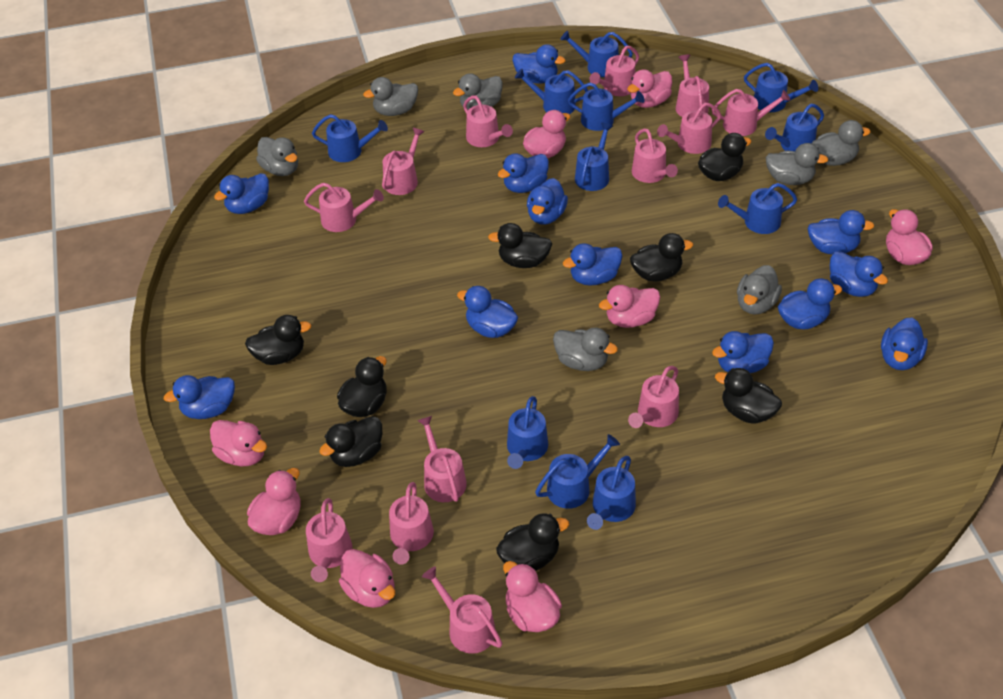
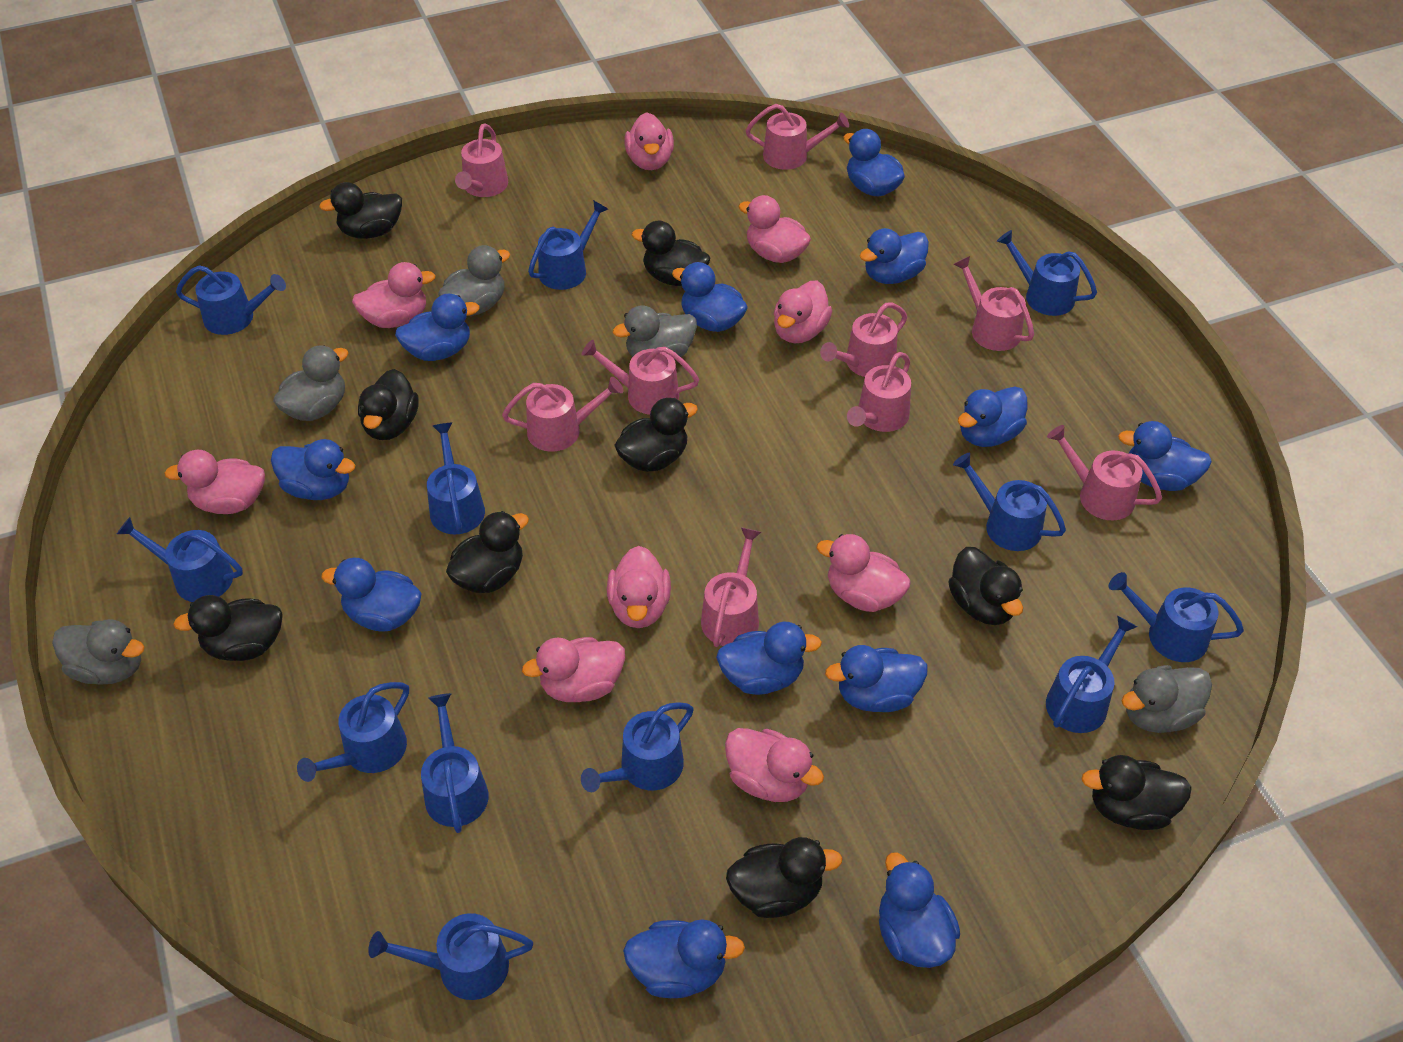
black duck: [245,315,311,365] [319,416,382,467] [337,356,387,417] [488,223,552,268] [496,513,569,571] [630,233,693,281] [698,133,751,181] [715,368,782,424] = 8 -> [173,595,283,661] [319,182,402,239] [358,369,419,440] [446,511,529,593] [614,398,698,472] [632,221,710,286] [726,837,843,918] [948,547,1023,625] [1081,755,1192,830] = 9
blue watering can: [312,114,388,162] [507,396,548,469] [515,69,588,114] [535,434,620,509] [560,31,633,77] [568,82,644,131] [575,123,613,191] [587,456,636,530] [718,183,797,234] [744,63,818,112] [765,104,824,151] = 11 -> [117,517,243,602] [176,265,286,335] [297,682,409,782] [368,913,533,1000] [421,693,489,833] [427,423,485,535] [528,200,608,290] [581,702,694,792] [953,453,1066,551] [997,230,1097,316] [1046,615,1137,733] [1108,572,1244,662] = 12
grey duck: [256,137,298,176] [363,77,418,116] [453,73,503,110] [553,328,618,371] [737,265,782,315] [765,143,828,185] [811,120,871,166] = 7 -> [52,619,144,685] [273,345,349,421] [438,245,510,316] [613,305,697,360] [1121,665,1212,733] = 5
pink duck: [210,420,267,466] [247,468,301,535] [339,549,395,608] [503,561,562,632] [523,110,570,158] [599,285,660,328] [627,69,672,108] [886,209,933,265] = 8 -> [164,450,265,514] [352,262,436,328] [522,637,625,702] [607,546,671,628] [625,112,674,170] [725,728,824,802] [738,195,811,263] [774,280,832,343] [817,534,911,612] = 9
pink watering can: [304,183,384,232] [306,498,353,582] [382,128,424,195] [389,482,434,565] [417,416,467,502] [422,566,502,654] [463,95,513,147] [589,46,639,96] [628,366,679,428] [632,128,678,183] [657,103,721,154] [676,54,709,117] [712,89,790,136] = 13 -> [455,123,508,197] [502,377,623,452] [582,340,699,415] [701,527,761,647] [746,104,849,170] [820,303,907,377] [847,352,911,432] [954,256,1034,351] [1047,425,1162,520] = 9

